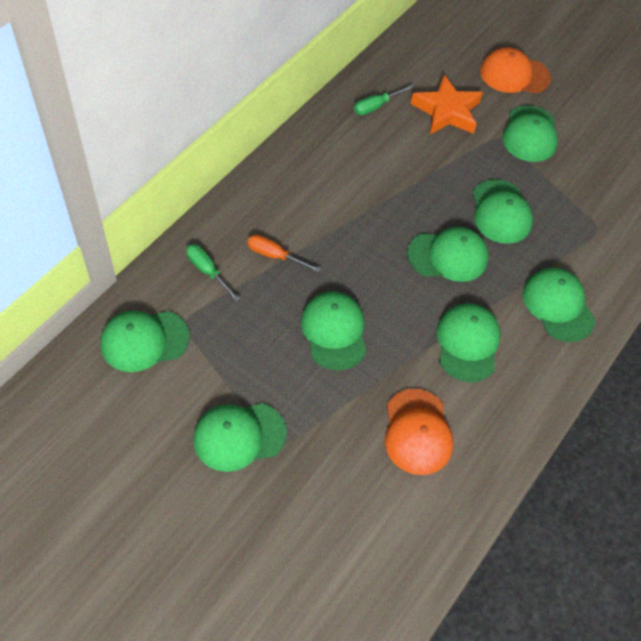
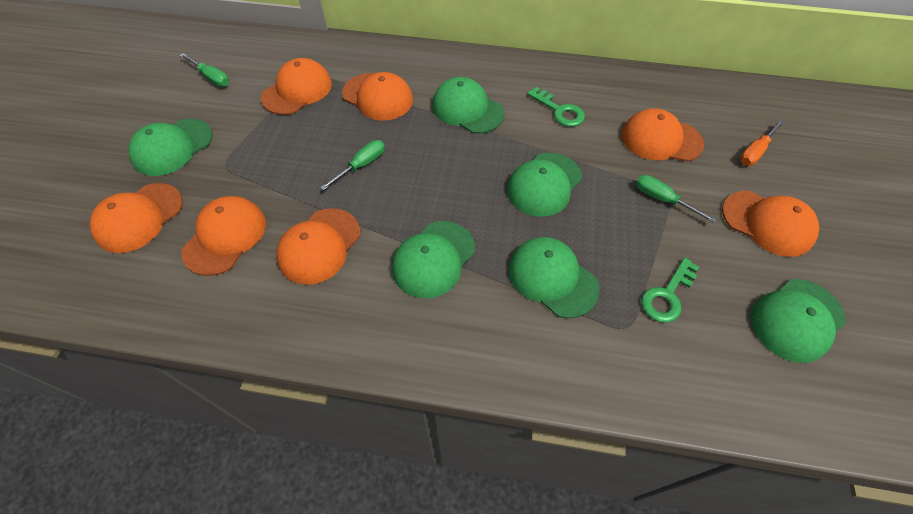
green cap: [100,310,190,372] [193,403,287,472] [301,292,366,370] [407,227,489,282] [437,303,501,382] [473,179,533,244] [502,105,558,162] [523,268,595,342] = 8 -> [128,119,213,176] [392,221,475,298] [432,77,505,134] [507,153,582,217] [508,237,600,318] [751,279,846,363] = 6
green key: none = 0 -> [527,87,585,127] [641,258,699,323] = 2
green screwdriver: [186,244,240,302] [354,84,414,115] = 2 -> [180,53,229,87] [320,140,385,190] [636,175,717,223] = 3
orange cap: [385,388,453,475] [480,47,551,93] = 2 -> [89,183,183,253] [181,196,266,276] [261,58,332,115] [276,208,360,285] [342,72,413,121] [621,108,704,162] [722,191,820,257] = 7
orange star: [411,75,483,134] = 1 -> none = 0

